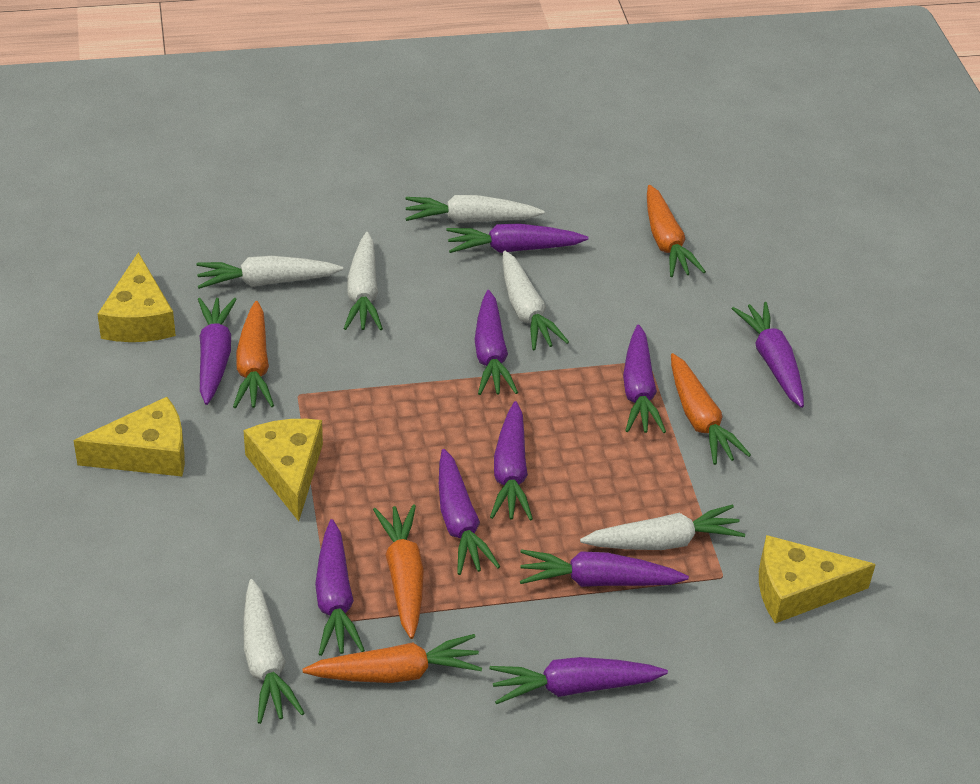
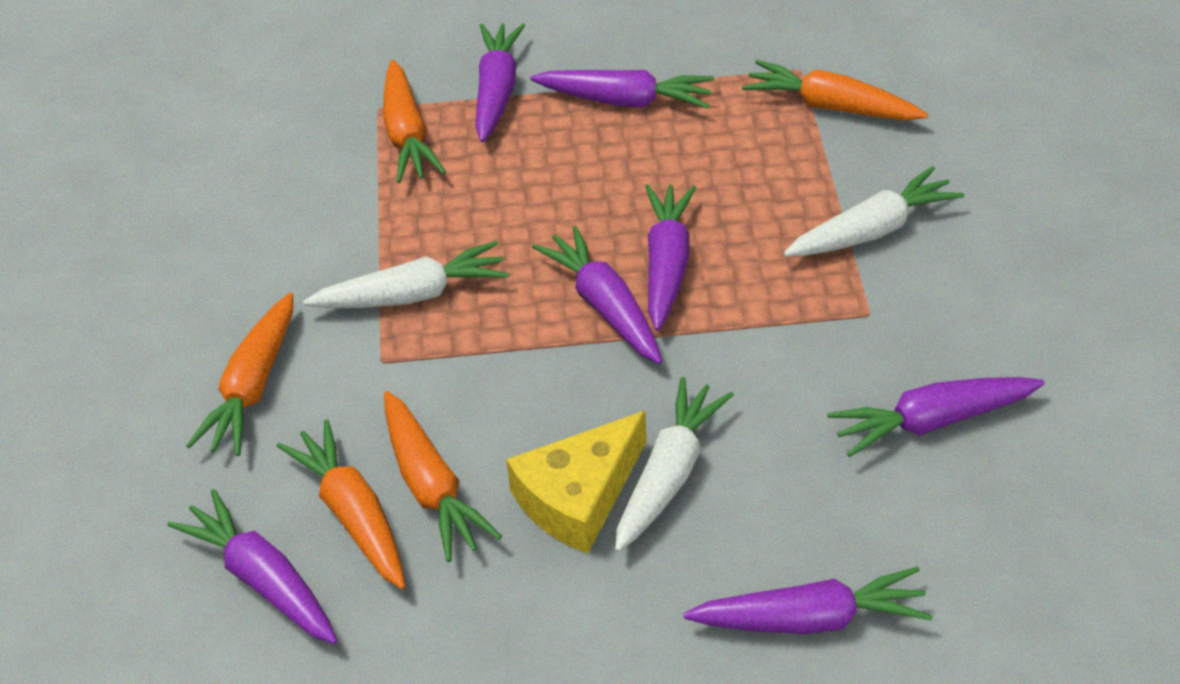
purple carrot: [198,298,237,405] [315,519,365,656] [439,449,500,575] [446,224,588,253] [475,290,518,395] [489,657,668,704] [490,401,533,521] [520,549,689,587] [623,325,666,433] [732,302,804,408] = 10 -> [167,489,338,644] [475,23,525,142] [530,70,714,109] [532,225,662,364] [645,184,696,331] [683,567,933,634] [827,377,1045,457] = 7
white carrot: [196,256,343,289] [244,579,305,724] [343,232,383,330] [405,195,545,223] [503,251,569,350] [580,504,745,550] = 6 -> [303,241,509,308] [615,377,734,552] [784,166,964,257] = 3
yellow cheese: [73,397,185,476] [97,252,176,342] [244,419,323,521] [759,535,876,623] = 4 -> [506,411,646,554] = 1

